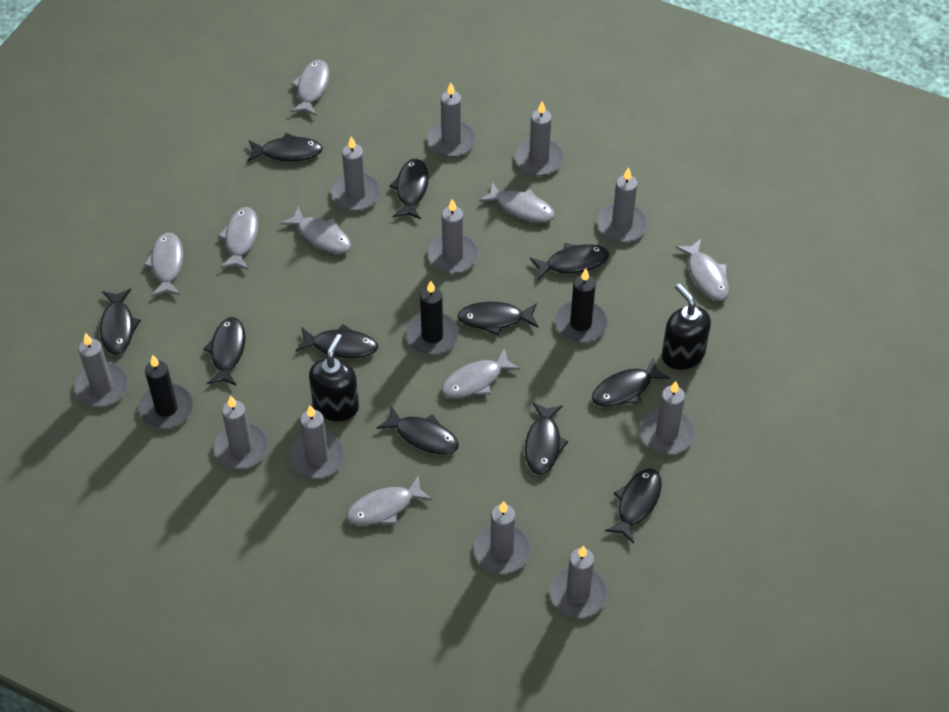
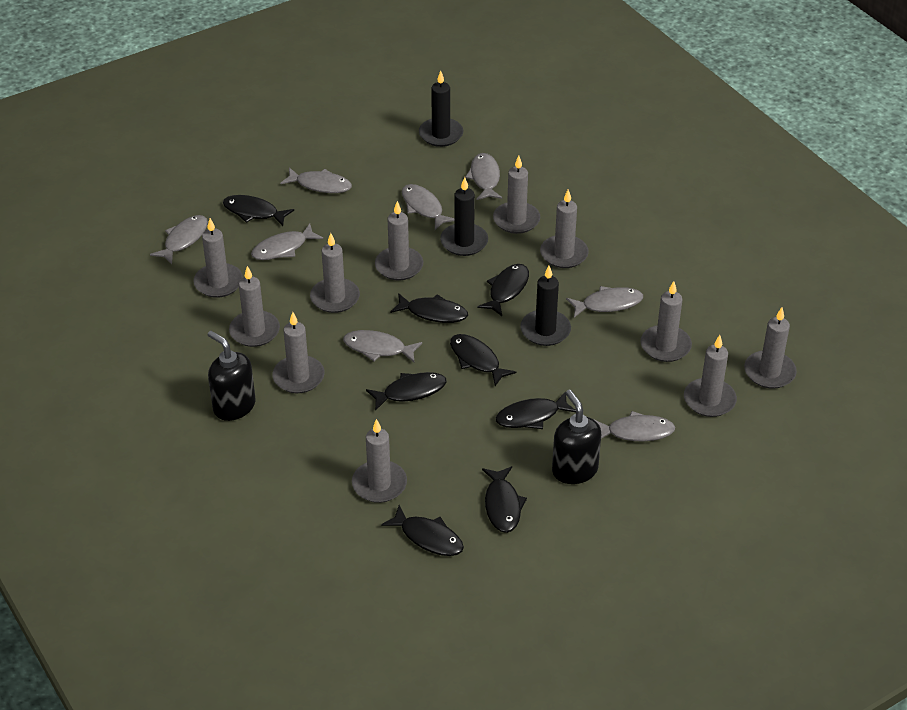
black fish: [100,289,141,355] [204,317,245,386] [247,133,323,162] [296,324,378,358] [377,405,459,454] [389,159,428,219] [458,302,538,336] [525,402,568,475] [530,243,609,280] [592,357,670,407] [605,469,662,544] = 11 -> [223,195,294,226] [366,372,447,411] [381,505,464,556] [390,293,468,323] [450,334,516,386] [477,264,529,316] [482,466,527,533] [496,391,576,429] = 8

